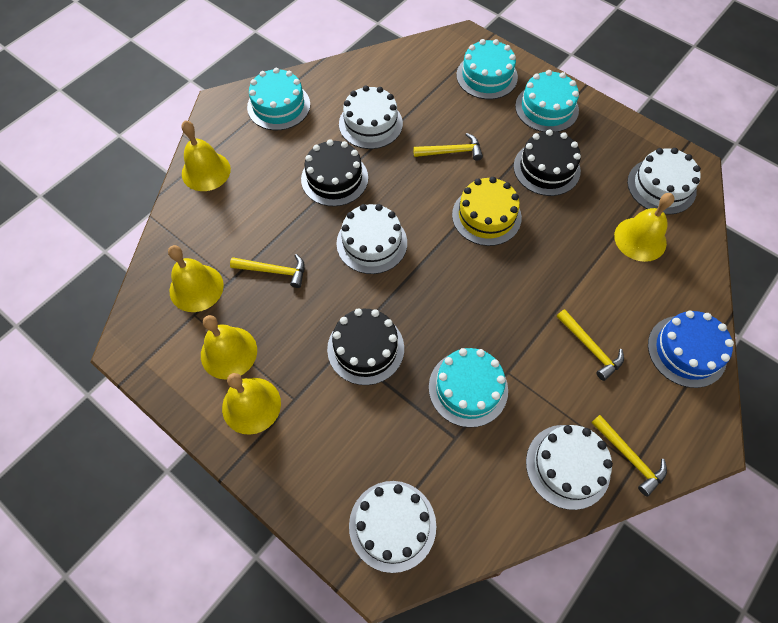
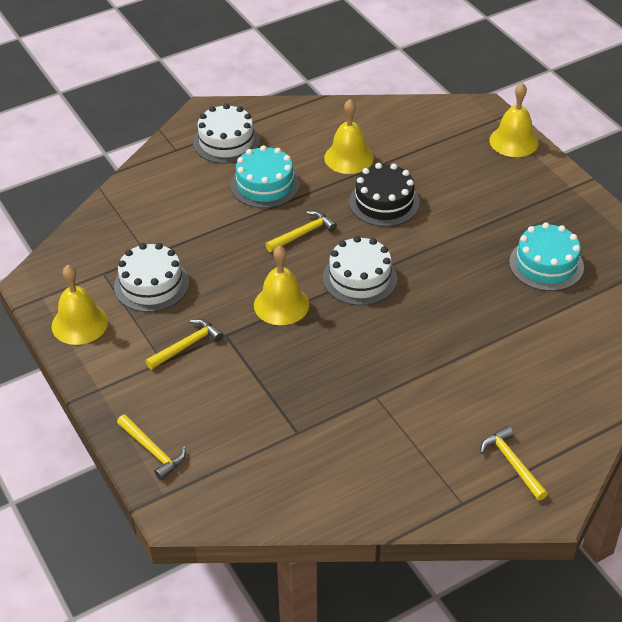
black cake: [301,139,368,207] [327,308,404,385] [514,129,581,196] = 3 -> [349,163,420,227] = 1
blue cake: [648,311,734,388] = 1 -> none = 0
turquoise cake: [247,68,310,130] [429,348,508,428] [456,39,518,99] [515,70,579,132] = 4 -> [231,145,300,208] [509,222,584,291] = 2
white cake: [336,204,407,274] [339,86,403,149] [349,481,436,573] [526,425,613,510] [627,148,701,215] = 5 -> [114,243,189,312] [193,104,260,164] [323,236,397,306] = 3
yellow bell: [168,245,224,312] [181,121,231,191] [201,315,257,380] [222,373,281,435] [614,193,674,262] = 5 -> [52,265,108,345] [254,245,309,325] [324,99,374,174] [489,83,538,157] = 4
yellow cake: [452,177,522,246] = 1 -> none = 0

